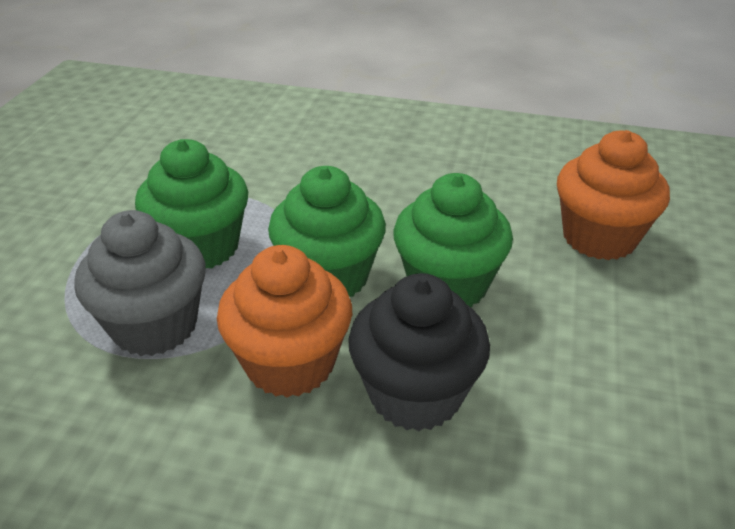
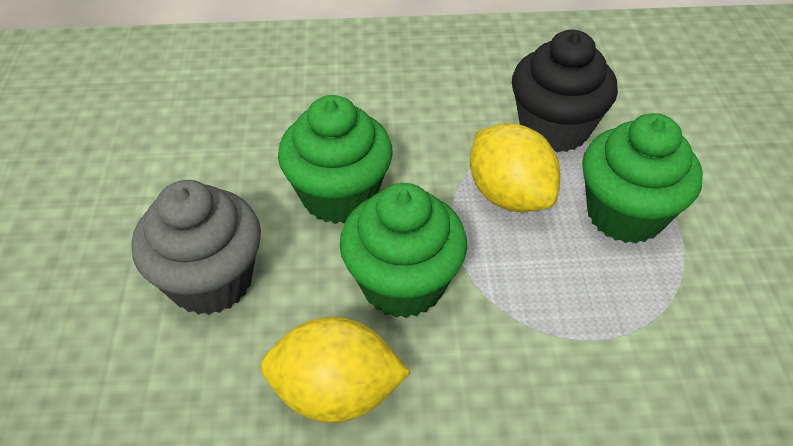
orange cupcake: [217,245,352,398] [557,130,670,260] = 2 -> none = 0
yellow lemon: none = 0 -> [260,317,411,423] [470,123,560,212] = 2

